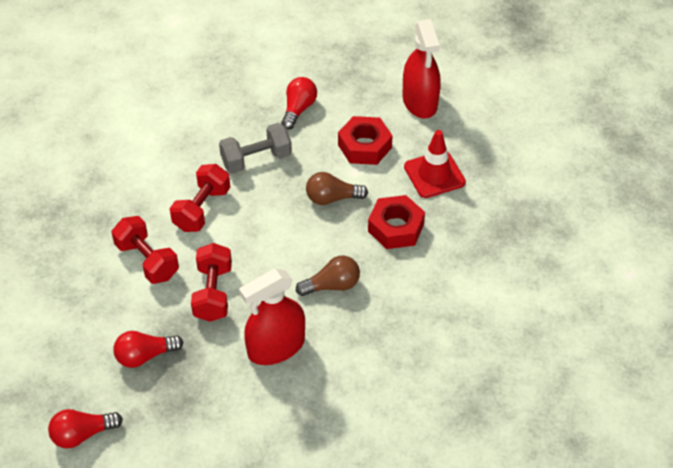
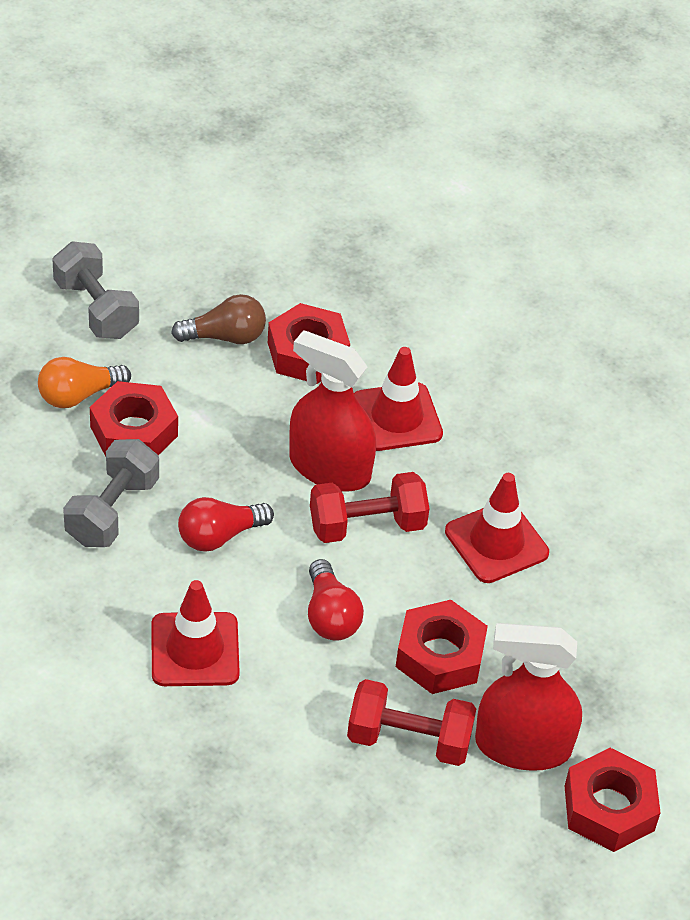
brown light bulb: [296,255,360,296] [306,172,368,205] = 2 -> [171,294,266,344] = 1
grey dumbbell: [219,123,292,173] = 1 -> [52,242,139,339] [63,439,159,547] = 2
orange light bulb: none = 0 -> [38,357,131,408] = 1
red dumbbell: [111,216,179,284] [170,164,230,232] [191,243,232,322] = 3 -> [310,472,430,543] [347,679,476,766] = 2
red light bulb: [48,409,123,449] [113,331,183,368] [281,77,317,130] = 3 -> [178,497,274,552] [308,559,364,641] = 2
red nut: [338,116,393,165] [368,195,425,249] = 2 -> [90,381,178,456] [268,303,350,384] [396,600,488,694] [565,748,661,852] = 4
red traffic cone: [404,130,466,198] = 1 -> [151,580,240,686] [354,347,443,451] [445,473,549,583] = 3

